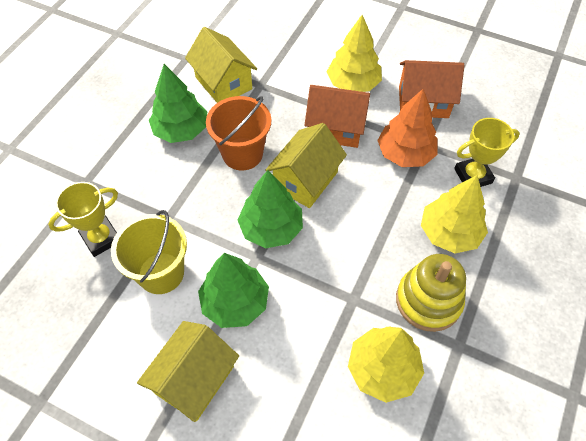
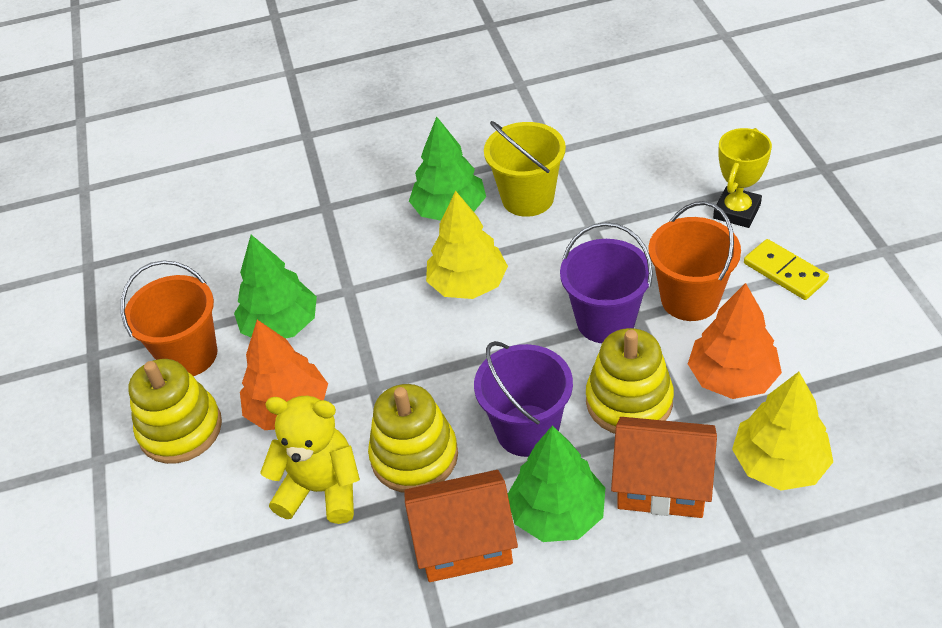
orange bucket: [206,96,271,171] = 1 -> [121,261,217,376] [648,201,741,321] = 2
orange tree: [377,89,437,167] = 1 -> [240,320,328,430] [688,283,782,399] = 2
purple bucket: none = 0 -> [474,341,573,457] [560,222,653,343] = 2
yellow domino: none = 0 -> [744,239,829,300] = 1
yellow house: [137,321,239,422] [185,27,257,103] [265,123,347,208] = 3 -> none = 0
yellow stacking toy: [396,254,466,332] = 1 -> [128,359,222,464] [368,384,458,493] [586,328,674,434] = 3
yellow teddy bear: none = 0 -> [260,396,360,524] = 1
yellow tree: [327,15,382,92] [348,326,424,403] [421,175,488,253] = 3 -> [426,191,508,299] [732,372,833,490] = 2
yellow trophy: [48,182,118,257] [454,118,520,187] = 2 -> [713,128,772,228] = 1

